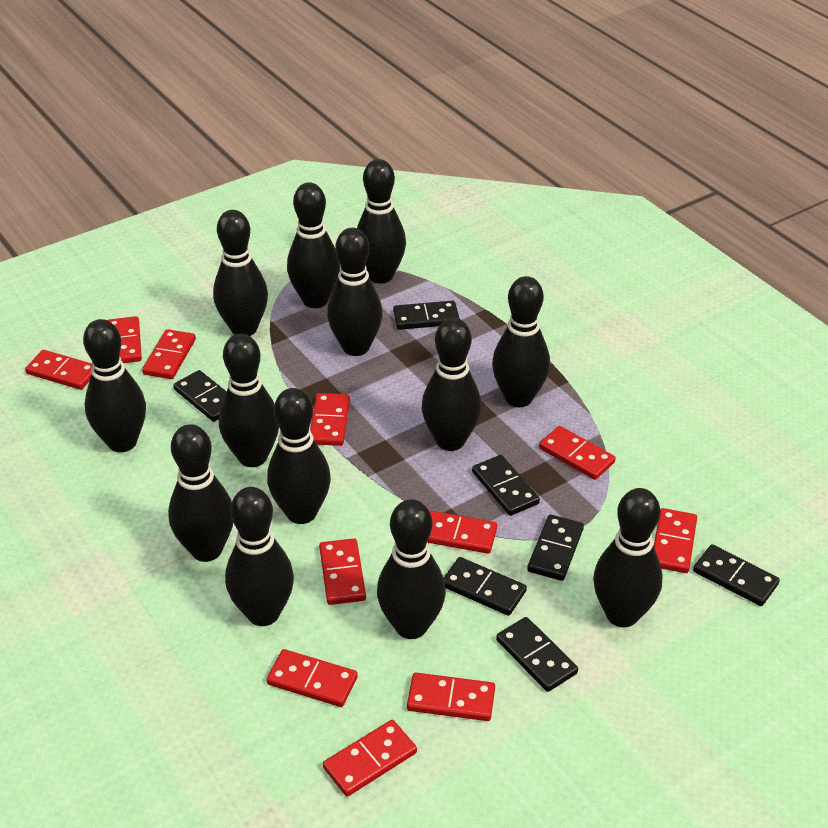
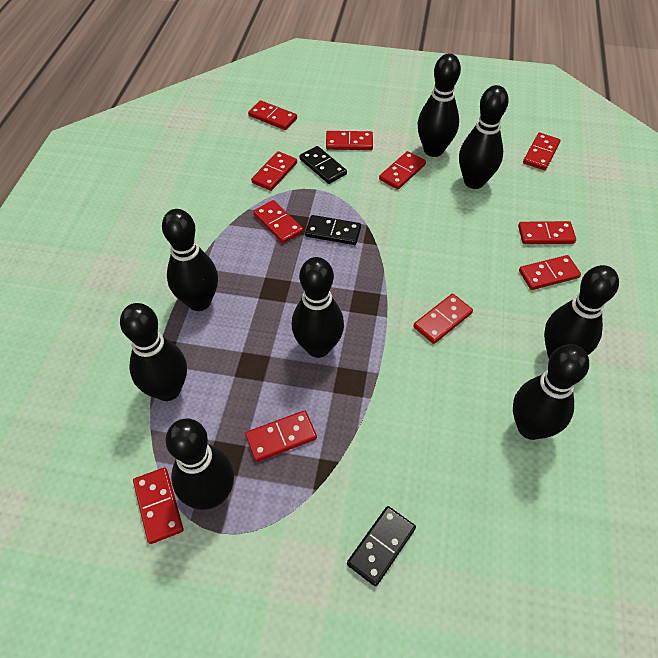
black bowling pin: [83,319,146,452] [168,424,233,562] [213,210,268,336] [219,334,279,467] [225,487,294,626] [267,388,331,524] [287,182,340,308] [327,228,383,356] [357,159,406,284] [377,499,446,639] [422,318,481,451] [492,276,550,407] [593,488,663,627] = 13 -> [120,303,187,401] [162,209,218,311] [165,418,234,510] [292,257,344,358] [418,54,461,157] [459,85,509,189] [513,344,589,440] [544,265,619,359] = 8
black domino: [173,370,227,422] [393,301,460,330] [444,557,527,616] [472,455,540,516] [496,617,578,692] [527,514,584,581] [693,544,780,606] = 7 -> [300,146,347,184] [305,215,361,245] [347,506,416,586] = 3

